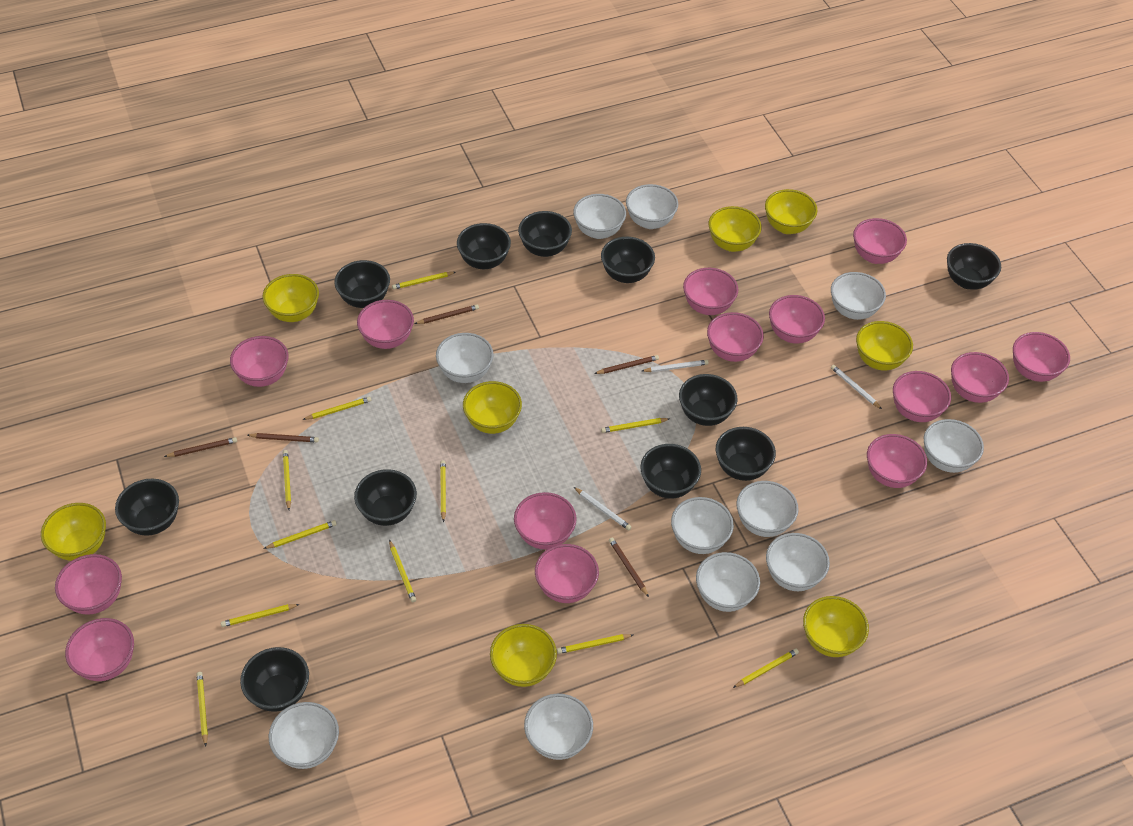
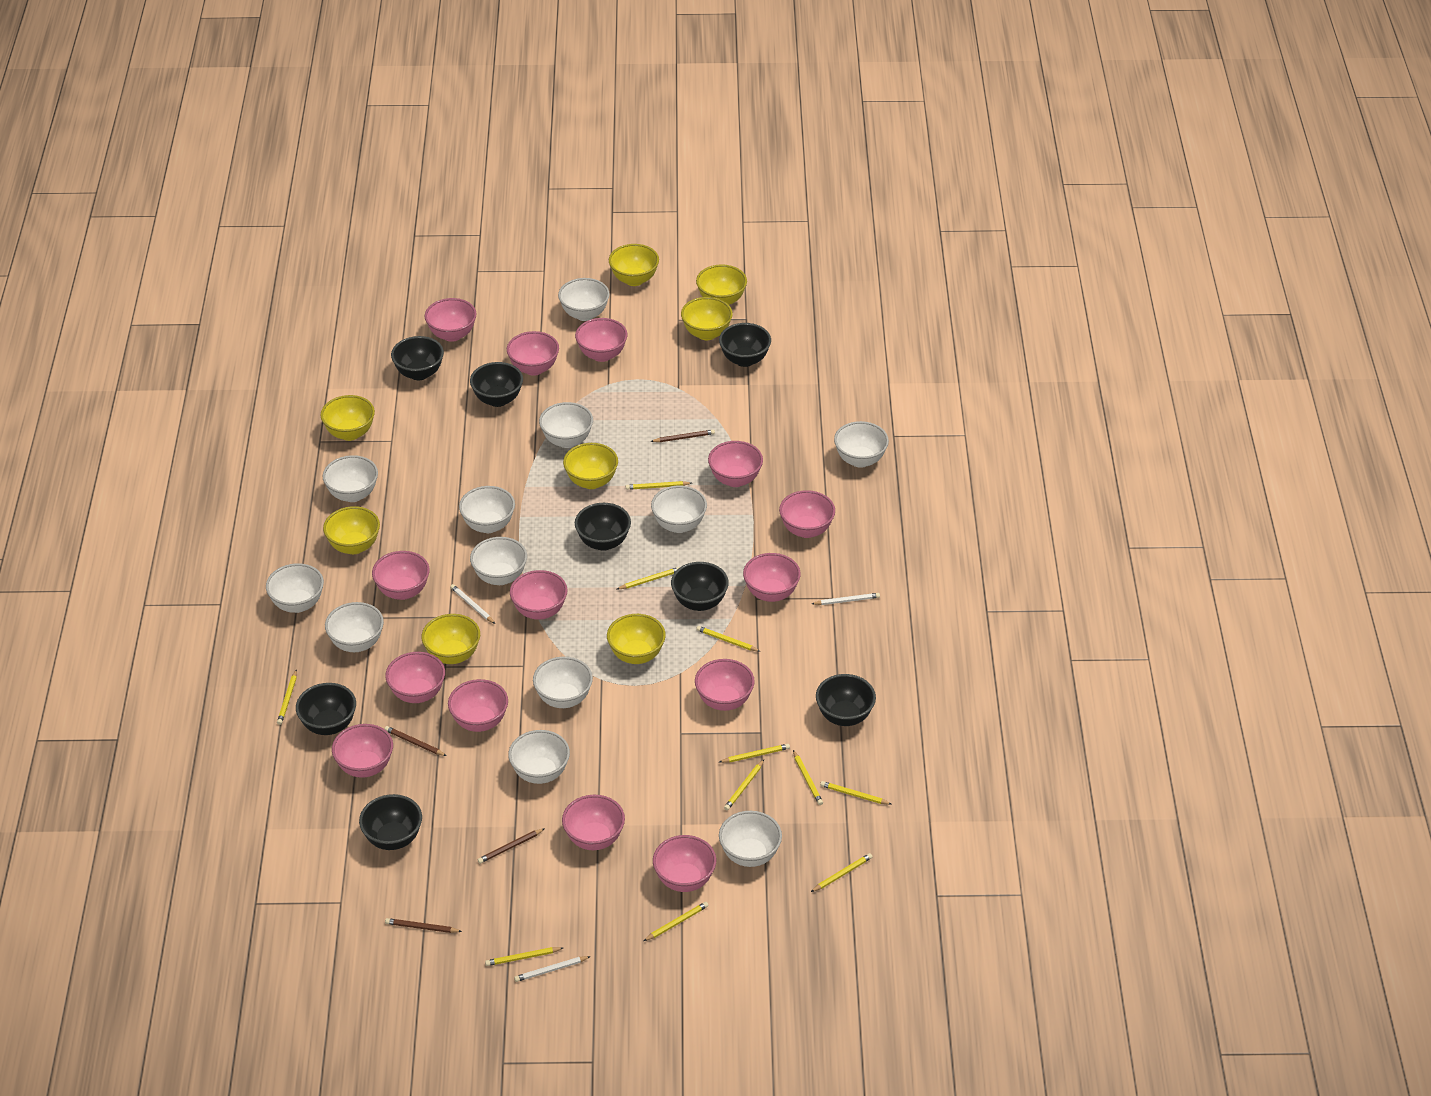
black bowl: [115,479,179,536] [240,647,309,712] [334,260,390,308] [354,469,417,526] [457,223,511,269] [518,211,572,257] [601,237,655,283] [640,444,701,499] [679,374,738,426] [716,427,776,481] [947,243,1001,290] = 11 -> [296,683,356,735] [359,794,422,850] [391,336,444,380] [470,362,523,407] [575,503,631,551] [671,562,729,611] [719,323,771,367] [816,674,876,726] = 8
brown pencil: [164,437,237,457] [248,433,319,442] [415,305,479,324] [594,355,659,374] [609,538,649,597] = 5 -> [385,726,446,756] [385,918,462,933] [478,828,545,864] [650,429,715,442] = 4
white bowl: [269,702,339,769] [436,333,494,383] [524,694,593,760] [573,194,626,239] [626,184,678,229] [671,497,734,554] [696,552,760,612] [736,481,799,537] [766,533,830,591] [831,272,886,320] [924,419,984,473] = 11 -> [266,563,324,613] [323,455,378,502] [325,602,384,652] [459,486,515,533] [470,537,527,585] [508,730,570,784] [533,657,593,708] [539,402,593,448] [558,278,610,321] [651,486,707,533] [719,811,782,867] [834,421,889,468] = 12

